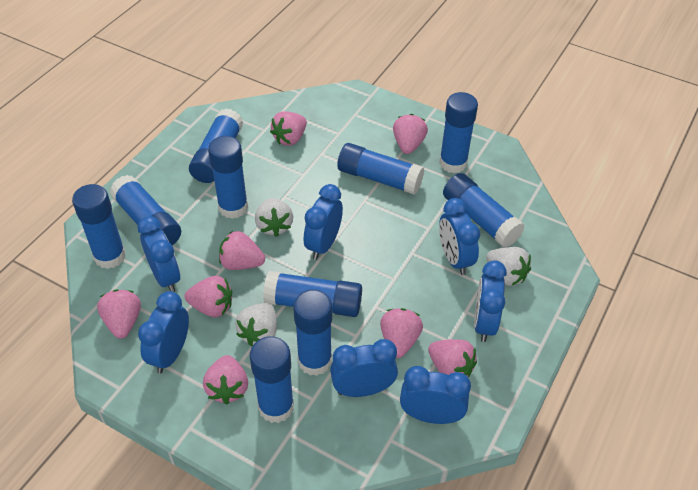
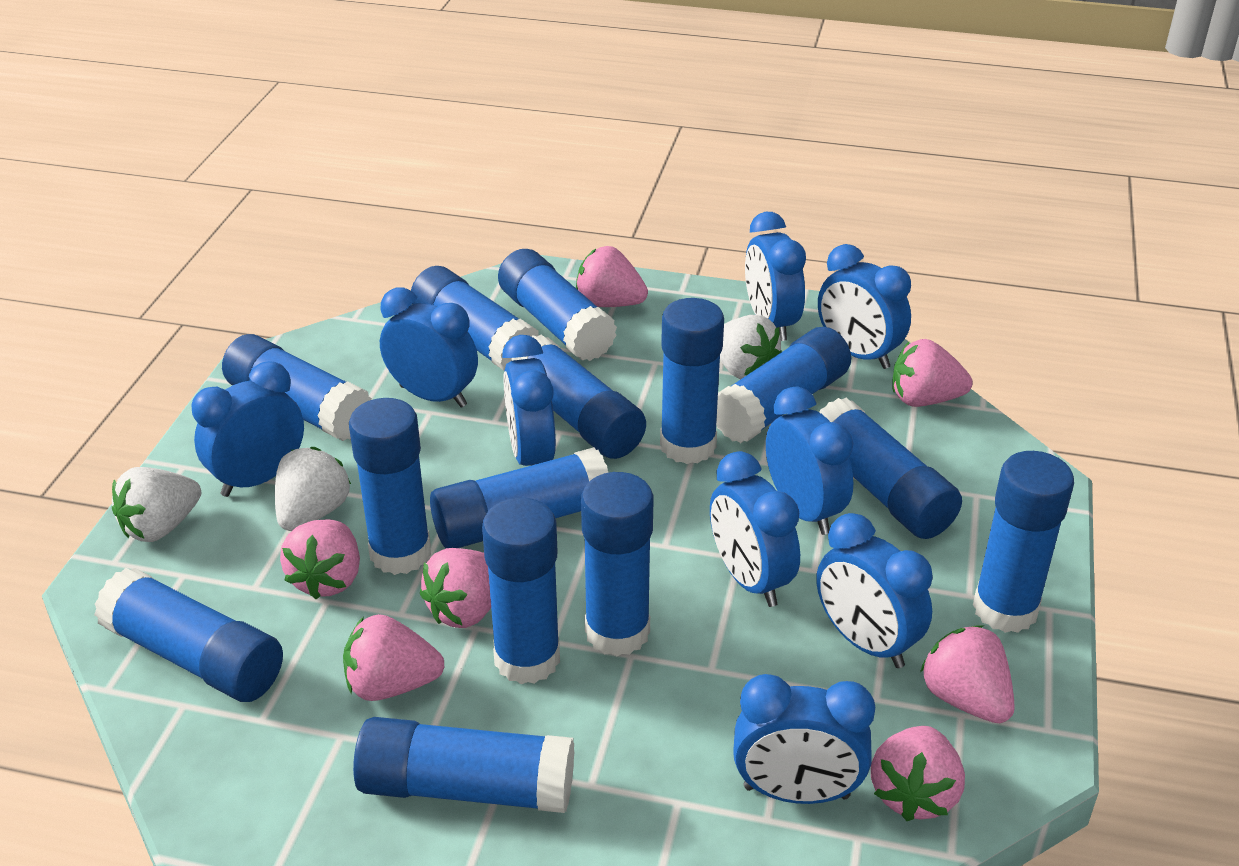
blue clock: [138,216,180,292] [138,291,189,374] [304,184,343,260] [330,339,398,397] [400,366,471,424] [439,198,480,275] [474,260,507,342] = 7 -> [191,361,304,497] [380,287,478,407] [502,335,556,466] [710,451,800,607] [733,674,875,804] [745,212,806,341] [766,387,853,535] [816,513,933,668] [818,244,911,369] = 9
blue glue stick: [72,184,126,269] [110,175,181,245] [189,108,243,183] [208,136,248,219] [250,336,294,423] [263,271,362,317] [293,290,332,376] [337,143,424,195] [439,92,478,173] [443,173,525,248] = 10 -> [94,568,283,702] [222,334,372,441] [349,398,431,575] [353,717,574,813] [411,266,539,371] [430,447,609,548] [482,498,560,684] [498,249,617,361] [511,334,646,459] [581,472,653,656] [660,298,724,464] [716,327,851,443] [819,398,962,539] [973,451,1074,633] = 14
pink strawberry: [97,290,141,339] [185,276,232,317] [203,355,248,404] [219,231,265,270] [270,111,307,146] [380,308,423,358] [393,114,428,154] [428,339,477,378] = 8 -> [280,519,360,599] [343,614,444,701] [420,548,491,628] [576,246,648,307] [871,726,965,821] [893,339,973,407] [920,626,1015,723] = 7

